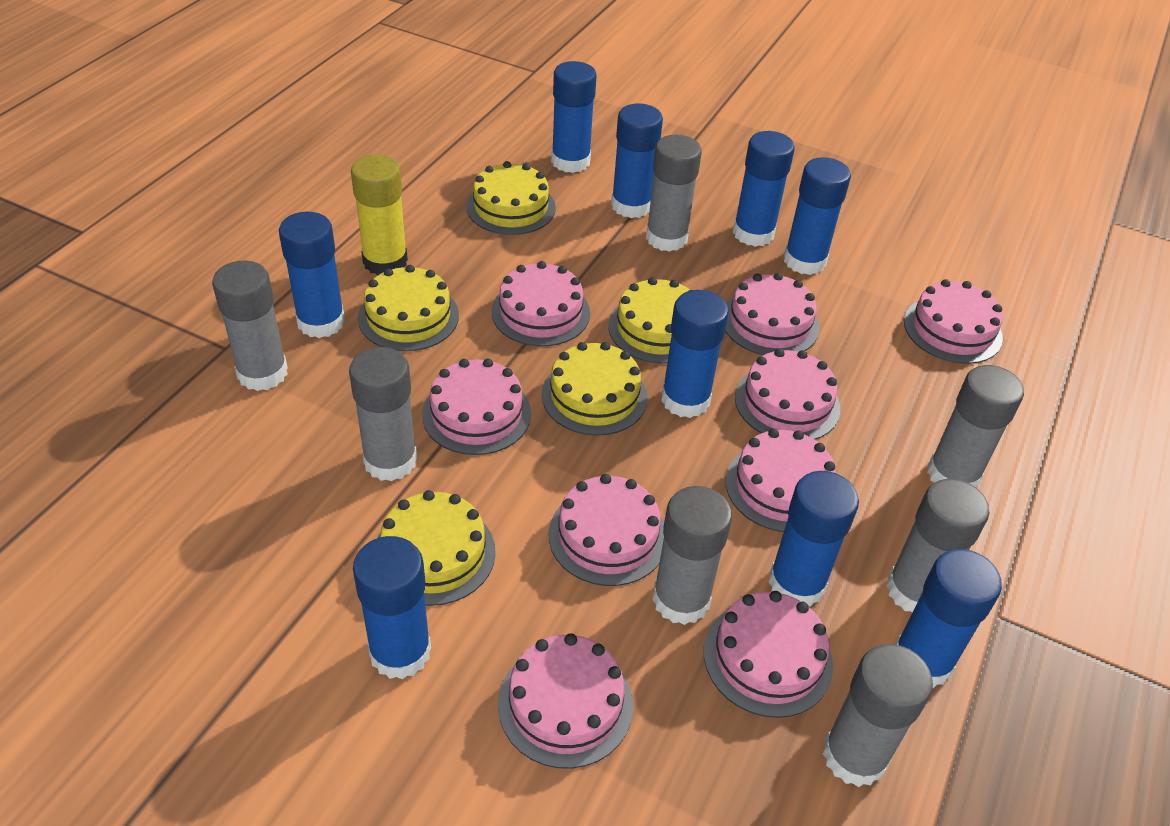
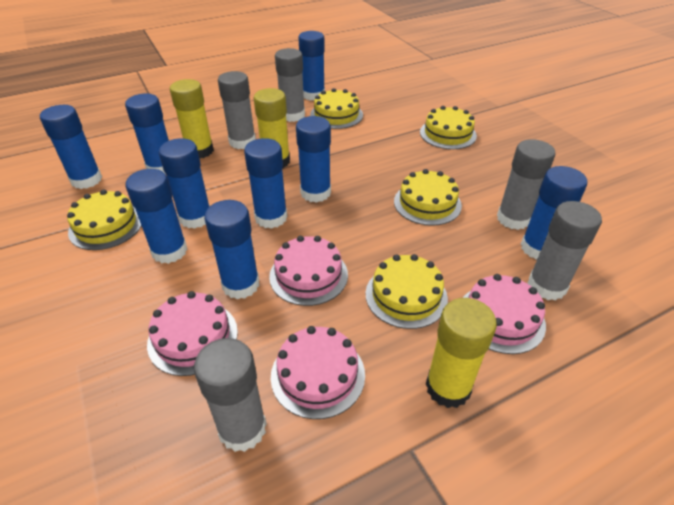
grey glue stick: [212,261,288,391] [349,347,417,481] [646,134,702,252] [652,486,732,625] [823,644,933,787] [886,479,989,612] [927,365,1024,487] = 7 -> [194,338,267,452] [218,71,256,149] [275,48,305,122] [497,139,555,230] [528,201,602,301] = 5
pink cake: [422,359,531,455] [492,261,590,346] [498,633,633,769] [549,474,664,586] [704,591,833,718] [725,273,820,355] [726,429,836,532] [735,349,840,440] [904,279,1003,364] = 9 -> [147,291,238,376] [269,236,348,306] [271,326,365,419] [463,274,546,354] = 4
yellow glue stick: [351,154,408,275] = 1 -> [170,79,214,158] [254,88,290,168] [426,298,497,408] = 3

